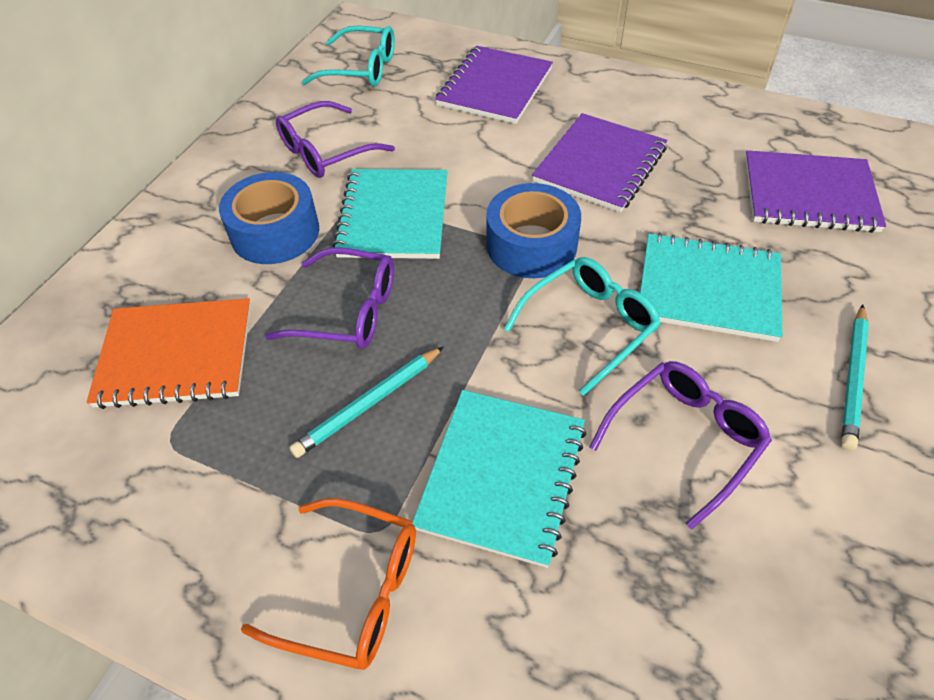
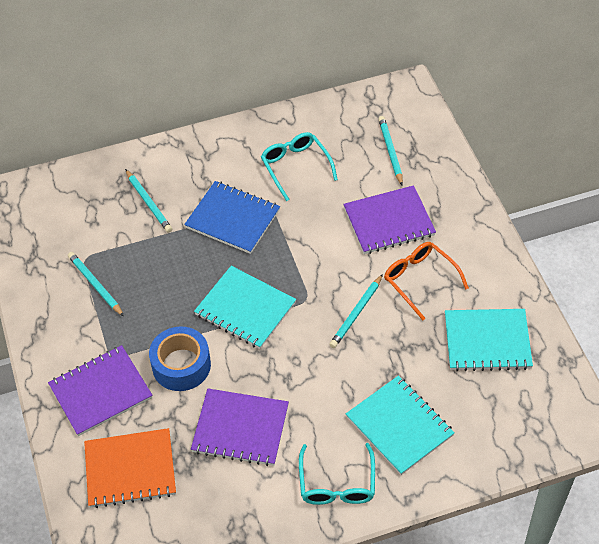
blue notebook: none = 0 -> [184,181,280,254] = 1
blue tape: [219,172,319,264] [486,183,581,278] = 2 -> [149,326,211,391] = 1
purple glasses: [265,247,394,349] [276,101,395,178] [590,361,772,529] = 3 -> none = 0
turquoise pencil: [289,346,444,458] [841,304,869,451] = 2 -> [68,252,124,316] [125,169,172,233] [329,274,383,348] [378,116,403,185] = 4

